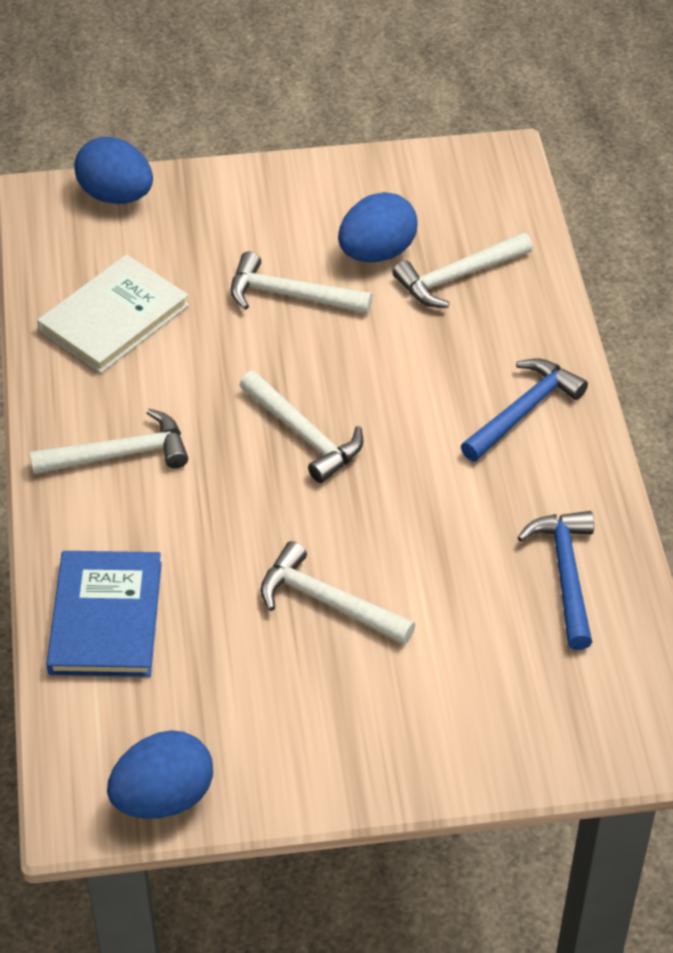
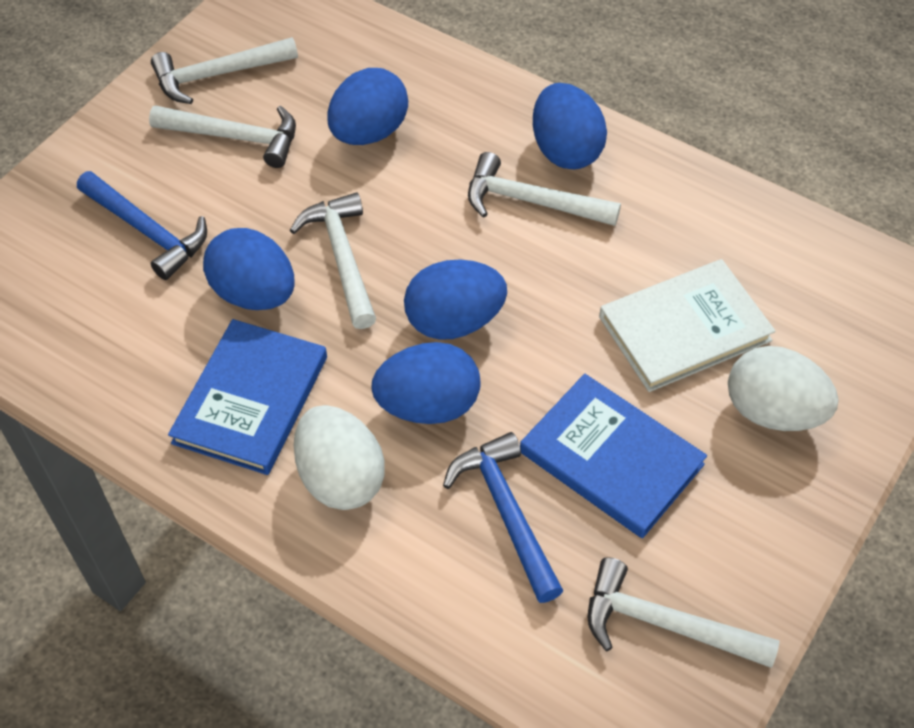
blue book: [46,551,162,677] = 1 -> [168,319,327,475] [520,374,707,538] = 2
blue egg: [74,137,153,204] [107,730,213,819] [338,192,418,262] = 3 -> [203,228,295,310] [327,68,408,145] [371,342,480,424] [404,259,507,340] [533,83,607,169] = 5
white egg: none = 0 -> [294,405,385,510] [728,346,839,431] = 2

